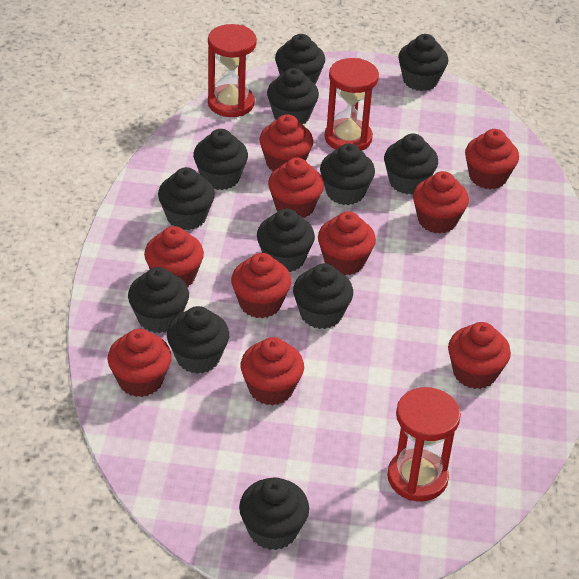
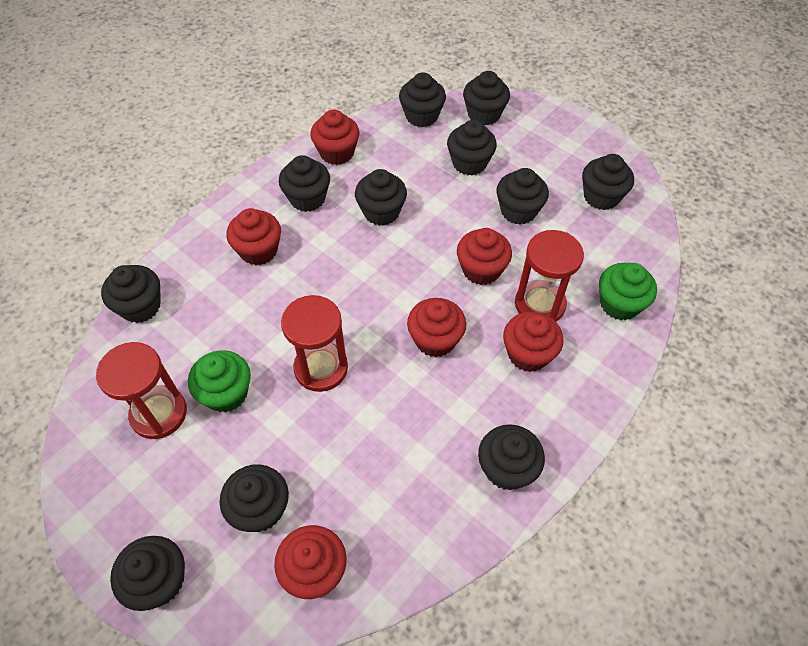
black cupcake: [128,267,189,333] [158,167,215,230] [167,306,229,374] [193,129,248,190] [239,477,309,550] [257,209,315,272] [267,68,319,124] [275,34,325,85] [293,263,353,329] [320,144,375,205] [384,133,438,194] [398,34,448,91] = 12 -> [101,265,161,323] [110,536,185,611] [220,464,289,532] [279,155,330,212] [355,169,407,226] [399,72,446,127] [447,120,497,176] [463,71,510,126] [478,424,545,490] [496,168,549,225] [582,154,634,210] = 11
green cupcake: none = 0 -> [188,350,251,413] [599,263,657,320] = 2
red cupcake: [108,329,172,397] [144,226,204,287] [231,253,291,318] [241,337,304,406] [259,114,313,171] [268,157,324,218] [318,211,376,275] [413,171,469,233] [448,322,511,389] [465,129,519,189] = 10 -> [226,208,281,266] [274,525,347,599] [311,109,359,165] [407,298,466,357] [457,228,512,285] [503,312,564,372] = 6

